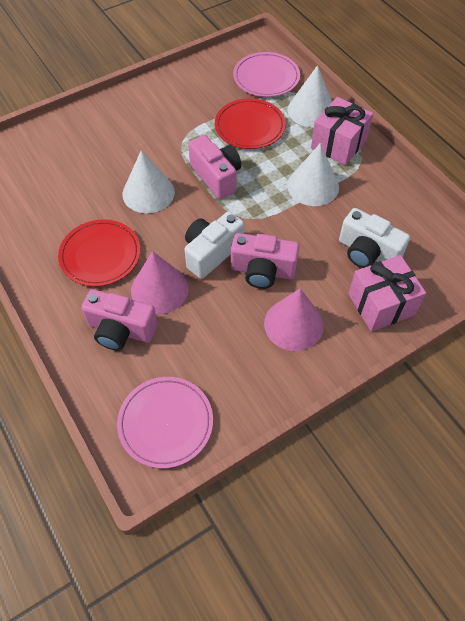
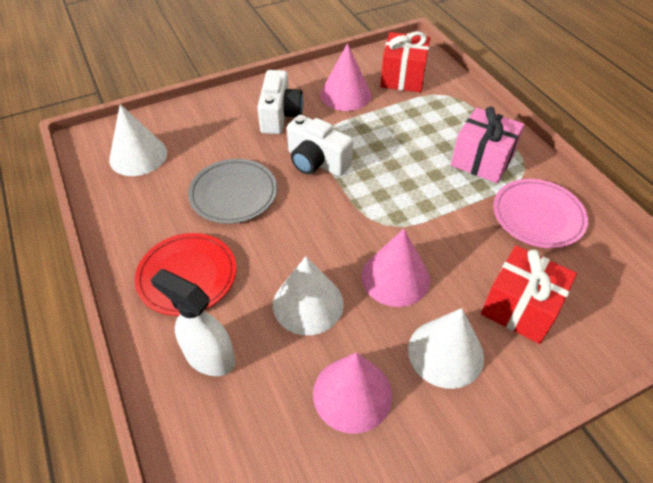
grey plate: none = 0 -> [188,159,277,224] = 1
pink camera: [81,289,158,351] [188,135,241,199] [231,233,299,289] = 3 -> none = 0
pink cone: [131,251,189,314] [264,288,324,351] = 2 -> [313,352,392,434] [320,43,371,111] [361,229,430,307] = 3
pink gift: [311,97,373,165] [348,255,426,332] = 2 -> [451,107,525,183] = 1
pink plate: [117,377,213,468] [233,52,300,97] = 2 -> [493,179,588,248] = 1
red gift: none = 0 -> [380,31,430,92] [481,245,577,344] = 2
red plate: [58,219,140,287] [215,98,286,149] = 2 -> [135,233,236,316] = 1
white spray bottle: none = 0 -> [151,269,235,376] = 1

